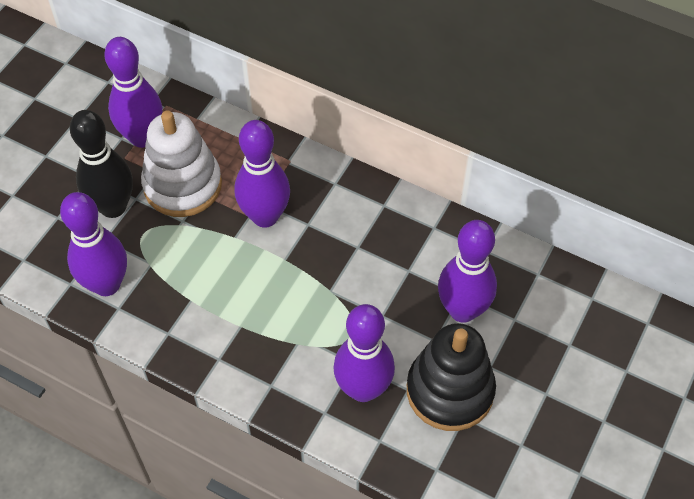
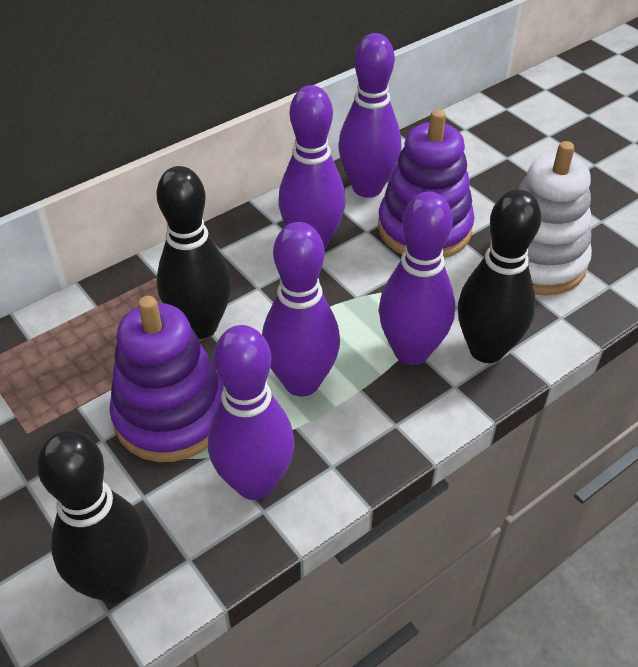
black bowling pin: [70,110,133,218] = 1 -> [37,431,150,603] [157,166,232,339] [458,189,541,363] = 3
black stacking toy: [407,323,496,431] = 1 -> none = 0
purple stacking toy: none = 0 -> [109,296,224,462] [378,109,474,258] = 2

